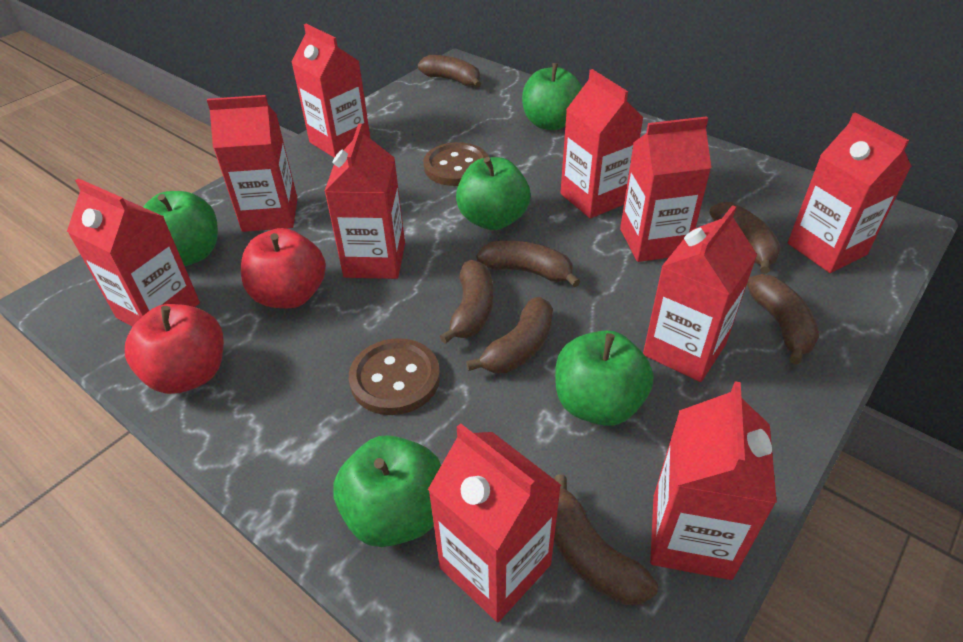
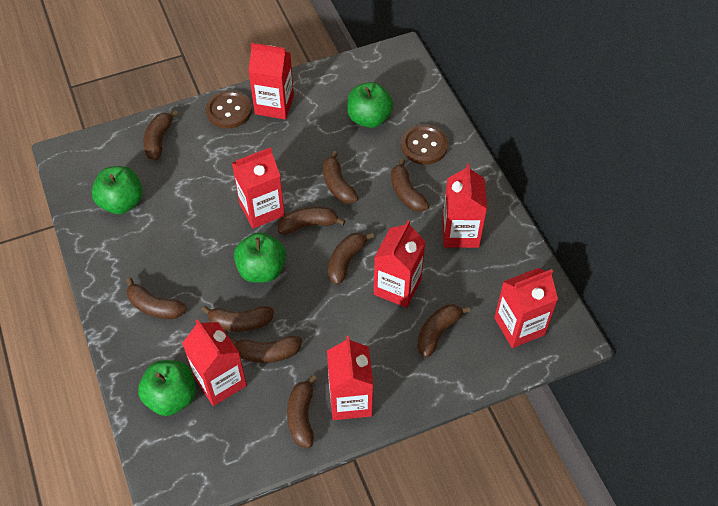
brown banana: [418,55,481,88] [440,260,493,344] [466,297,553,373] [476,241,580,287] [554,475,658,605] [709,202,781,274] [747,274,819,365] = 7 -> [126,278,187,319] [143,110,178,160] [201,306,274,332] [230,336,302,363] [278,207,345,234] [287,375,317,448] [323,151,359,204] [328,233,374,285] [391,159,430,212] [417,304,471,358] = 10
green apple: [143,191,218,266] [333,435,441,547] [456,157,530,230] [522,63,582,130] [555,330,653,426] = 5 -> [92,166,143,214] [138,360,196,416] [234,232,286,283] [347,82,394,128] = 4
red apple: [125,304,224,394] [241,228,326,308] = 2 -> none = 0
red carton: [67,178,200,327] [207,95,298,232] [291,24,371,158] [324,123,405,279] [428,423,561,622] [560,69,644,218] [620,116,711,262] [643,205,757,382] [650,381,777,580] [788,112,912,273] = 10 -> [182,319,247,406] [232,147,285,229] [248,43,294,119] [327,336,373,420] [374,220,426,308] [442,164,487,248] [495,268,558,348] = 7

